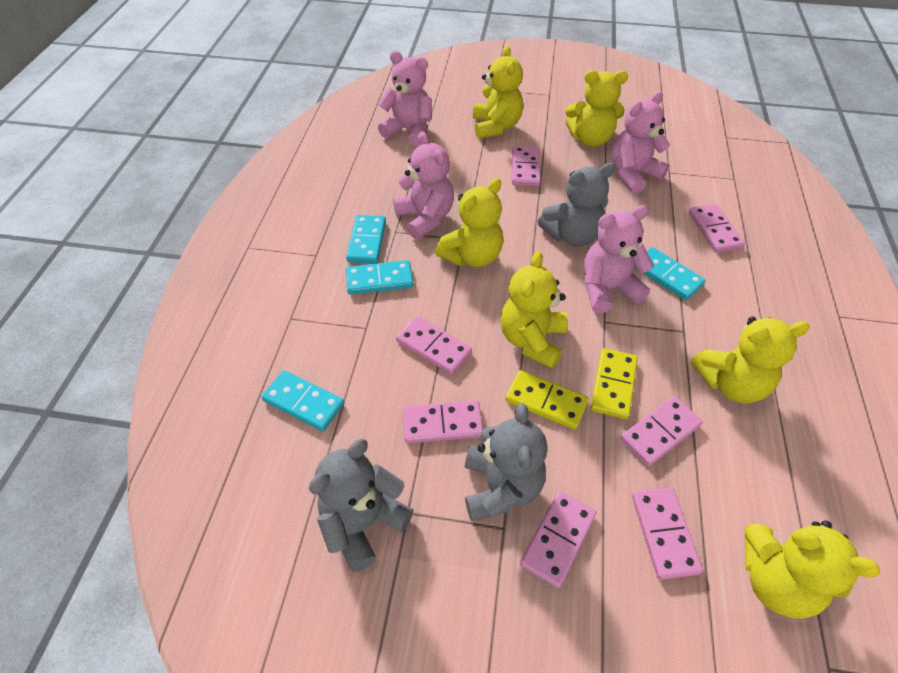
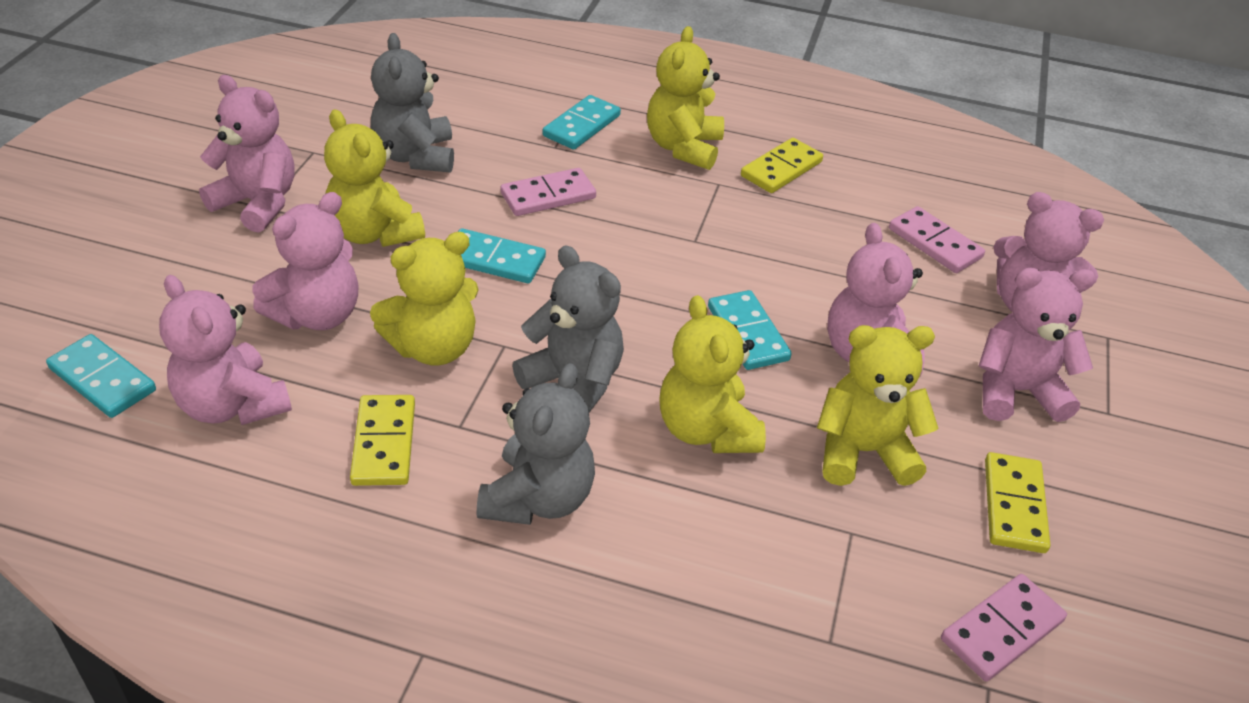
pink domino: [396,316,472,375] [403,401,483,443] [512,146,541,186] [520,491,596,588] [620,396,703,466] [632,487,703,580] [689,204,745,253] = 7 -> [501,168,596,216] [889,206,985,273] [941,574,1067,681] = 3
pink teddy bear: [378,51,432,146] [393,131,454,239] [584,205,654,314] [612,91,670,194] = 4 -> [159,275,292,425] [199,75,295,233] [253,192,359,330] [827,223,925,376] [979,268,1096,422] [993,192,1104,312] = 6
yellow domino: [505,370,589,430] [590,348,638,419] = 2 -> [350,395,415,486] [741,138,823,193] [985,452,1050,553] = 3
yellow teddy bear: [435,178,503,267] [473,46,523,139] [500,251,568,369] [565,70,628,147] [691,316,810,403] [745,521,880,619] = 6 -> [324,109,425,247] [370,232,479,366] [647,26,724,170] [659,295,766,453] [817,325,939,486] = 5

